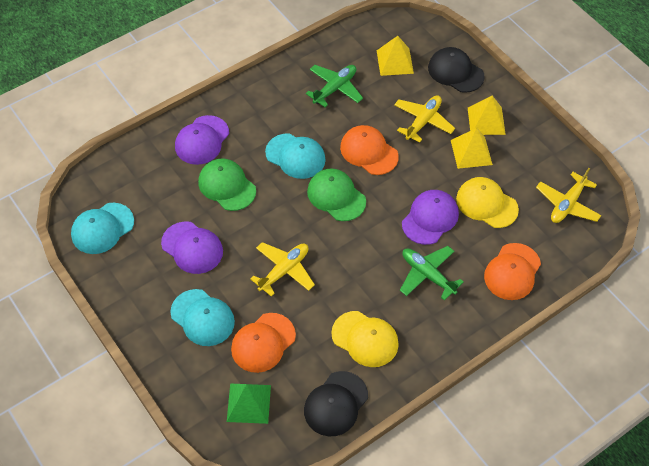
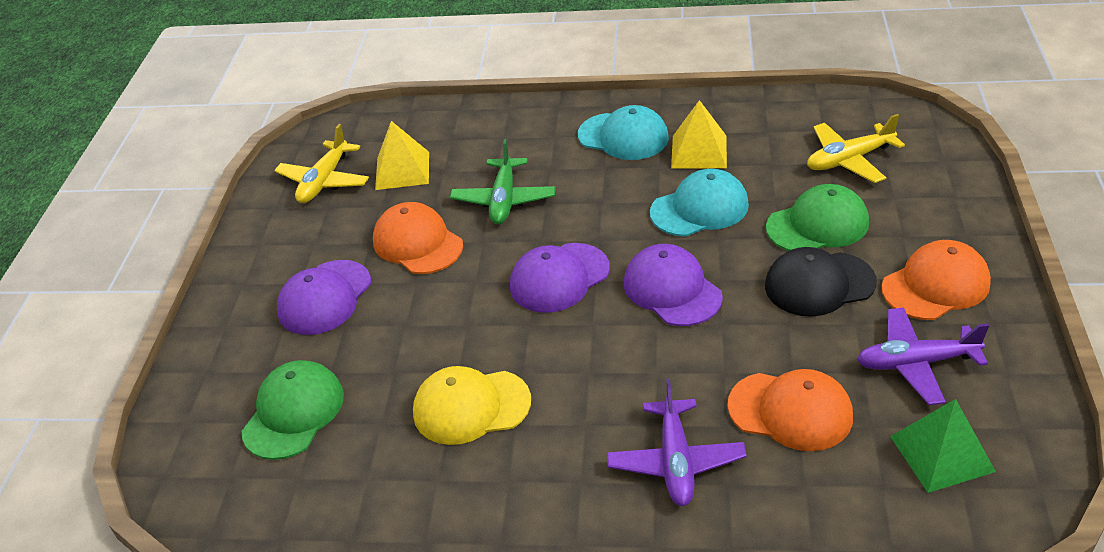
black cap: [304,371,368,436] [428,47,485,93] = 2 -> [765,247,877,317] = 1
green plane: [306,65,363,107] [400,246,463,301] = 2 -> [450,139,556,224] = 1
purple plane: none = 0 -> [607,379,747,506] [857,307,989,405] = 2
turquoise cap: [71,203,134,254] [170,289,235,346] [265,133,326,179] = 3 -> [578,105,669,160] [650,169,749,237] = 2
yellow cap: [331,311,399,367] [456,177,519,228] = 2 -> [413,366,531,445] = 1
yellow plane: [250,242,315,297] [394,95,455,143] [536,168,601,223] = 3 -> [274,124,369,203] [807,114,905,183] = 2
yellow pyramid: [377,36,414,76] [451,128,493,169] [468,96,506,135] = 3 -> [375,121,429,190] [671,100,727,169] = 2

